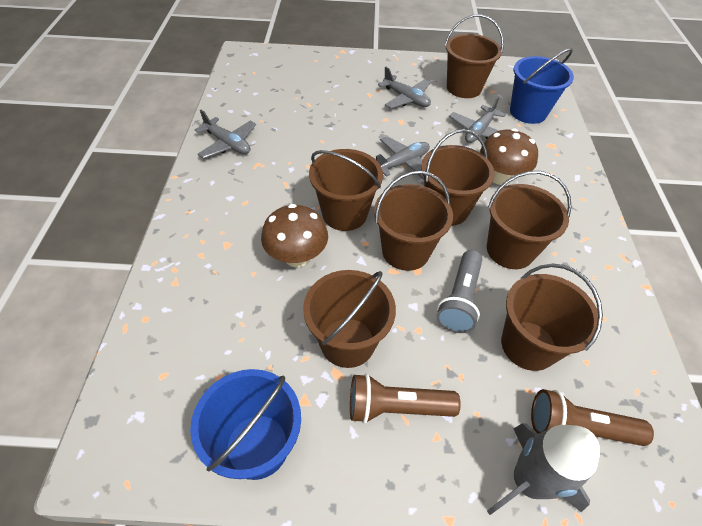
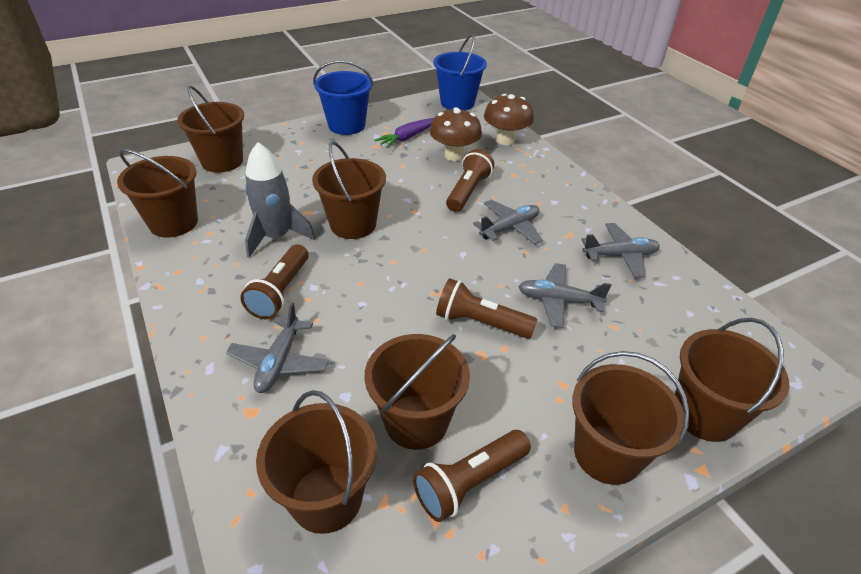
brown flashlight: [350,374,461,424] [531,389,654,446] = 2 -> [240,244,308,320] [413,430,531,522] [436,278,537,339] [446,149,494,212] = 4
grey flashlight: [436,250,482,333] = 1 -> none = 0
purple carrot: none = 0 -> [375,118,434,148] = 1

